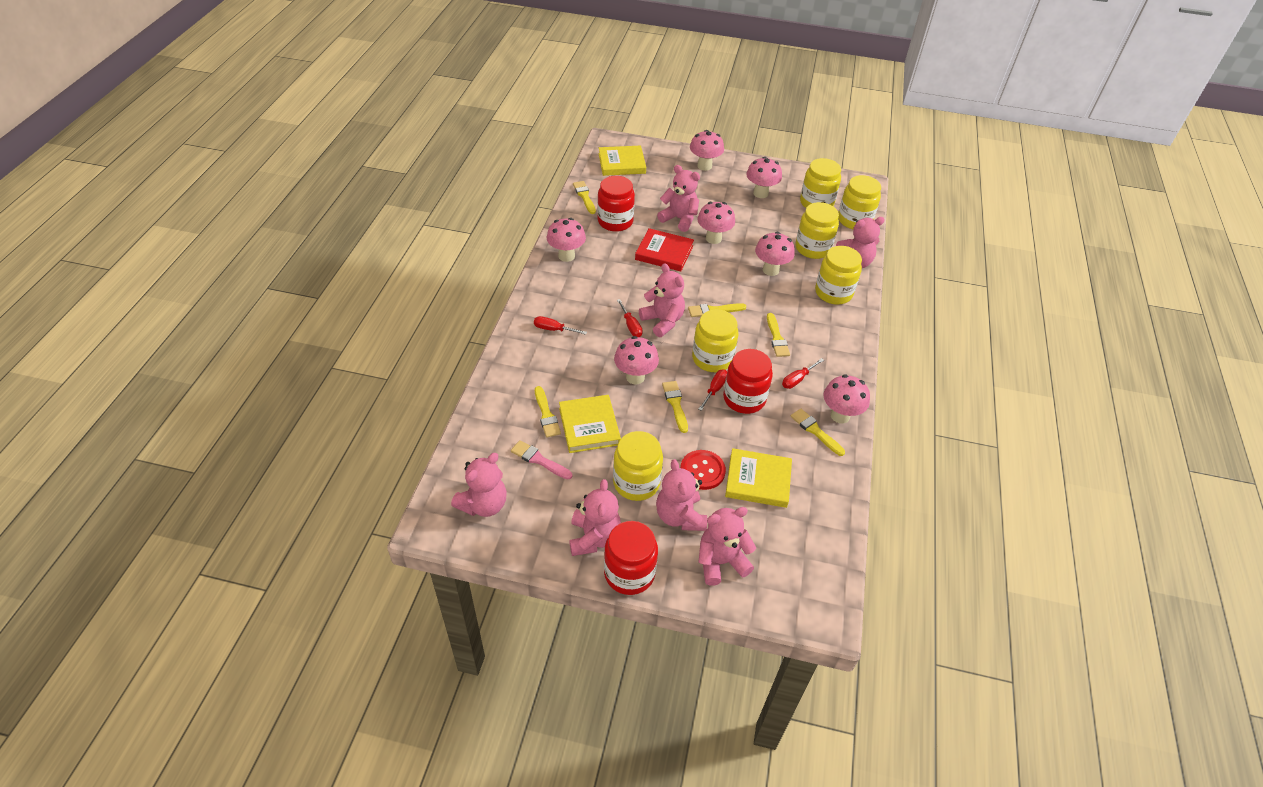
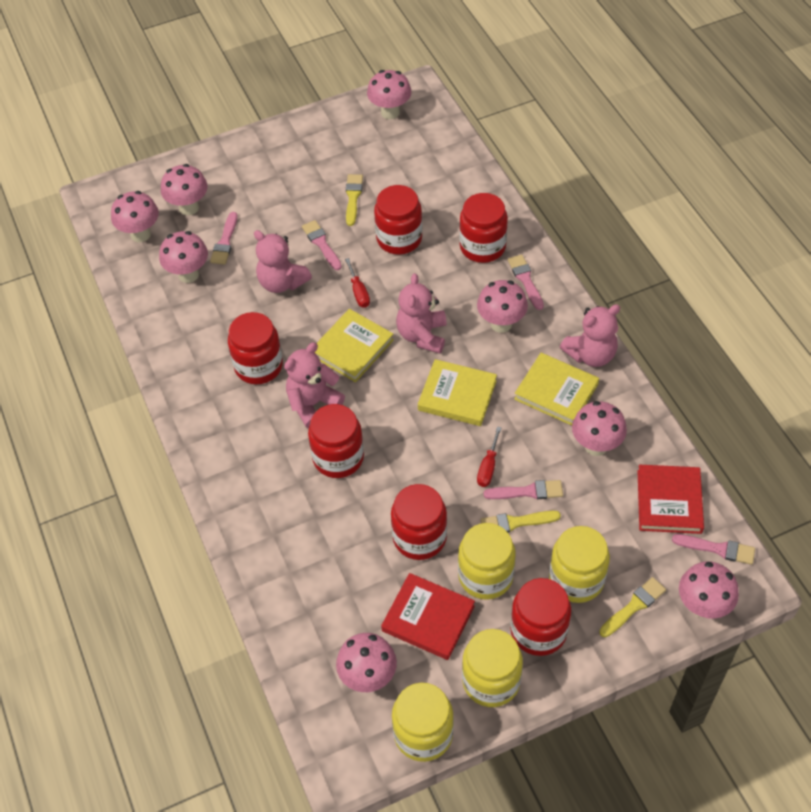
pink brush: [511,440,572,479] = 1 -> [210,212,237,265] [302,220,342,270] [484,480,563,499] [508,254,544,310] [672,534,755,565] = 5
pink mushroom: [547,218,586,262] [614,336,659,385] [690,130,724,171] [697,202,735,244] [746,157,782,198] [755,232,795,276] [824,374,870,423] = 7 -> [111,191,159,242] [159,231,208,283] [161,164,208,215] [336,633,397,692] [367,70,411,119] [477,280,528,333] [572,401,627,456] [679,561,739,619] = 8
pink teddy bear: [451,453,507,517] [569,479,621,556] [639,263,685,337] [656,459,707,531] [657,165,700,232] [698,507,756,586] [836,217,885,268] = 7 -> [254,230,312,293] [284,342,345,428] [396,273,447,354] [560,304,620,367] = 4
red book: [635,228,694,271] = 1 -> [381,573,475,660] [637,465,704,534] = 2
red button: [680,450,726,490] = 1 -> none = 0
red jar: [597,176,635,232] [604,521,658,595] [723,349,773,414] = 3 -> [228,312,283,384] [308,404,364,478] [374,185,422,255] [391,484,447,560] [459,193,508,263] [511,578,571,656] = 6
red screwdriver: [534,316,587,335] [617,299,643,337] [698,370,727,411] [782,358,824,389] = 4 -> [345,258,370,308] [477,427,502,487] = 2
yellow brush: [535,386,561,437] [573,181,596,214] [662,381,688,433] [688,303,746,317] [767,313,790,357] [791,409,845,456] = 6 -> [346,174,363,226] [480,511,561,533] [599,577,666,637] = 3
yellow jar: [613,431,663,501] [692,309,739,372] [796,202,839,259] [800,158,841,208] [815,246,862,305] [838,175,881,229] = 6 -> [392,683,454,762] [458,523,516,600] [462,629,523,707] [549,526,610,603] = 4

